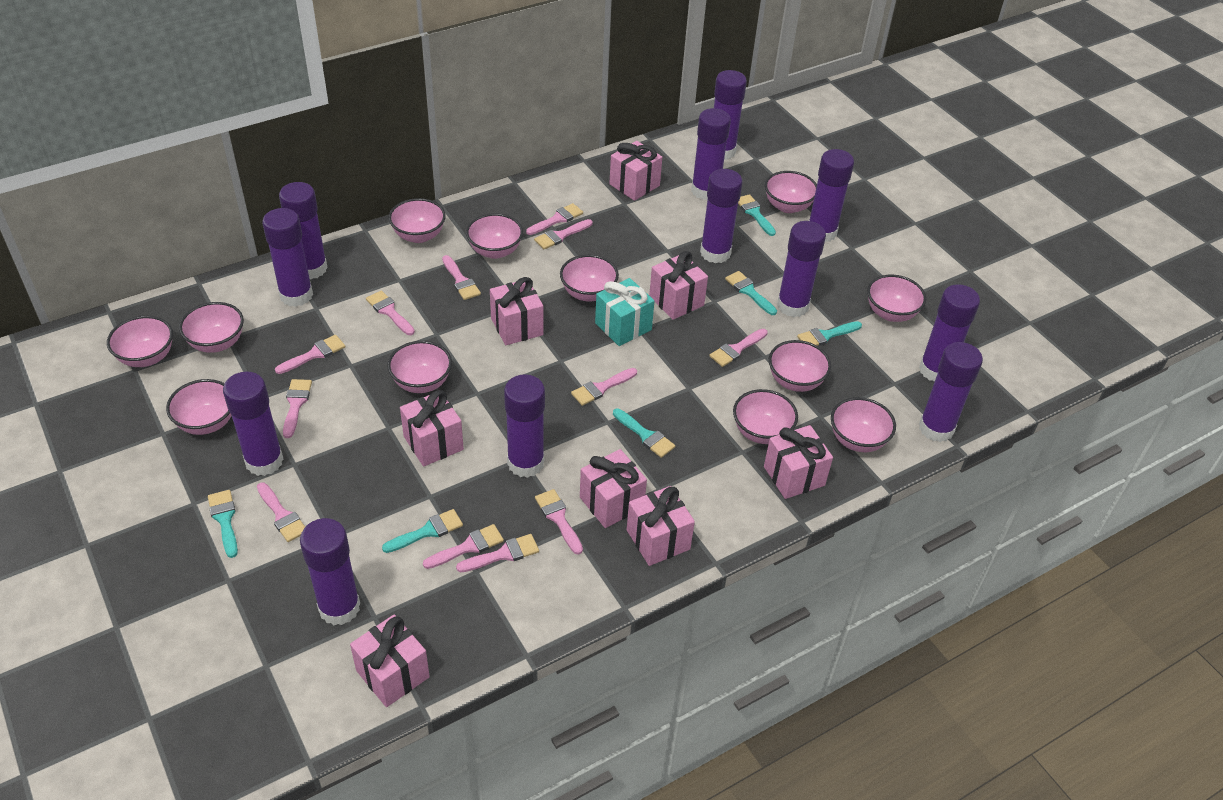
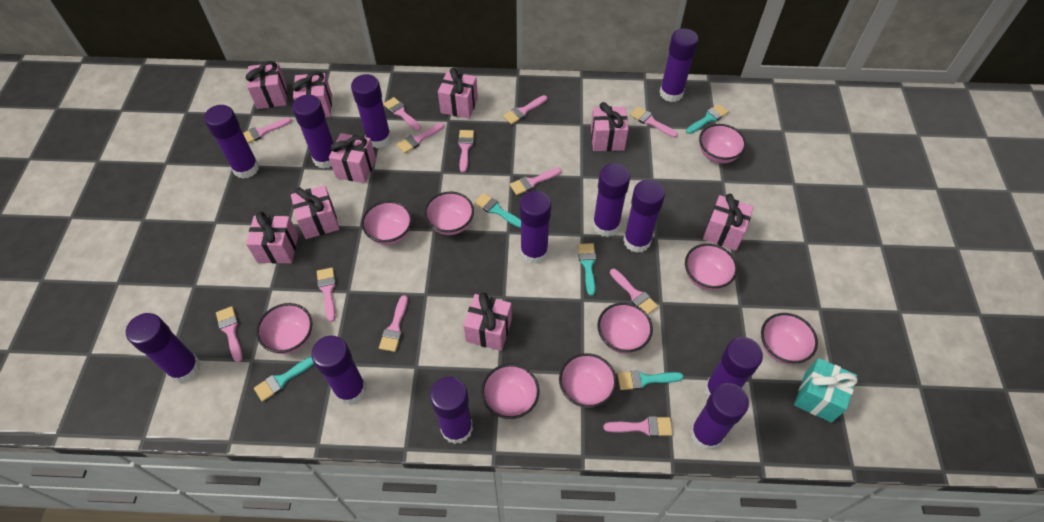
pink bowl: [107,316,173,367] [166,379,232,435] [179,302,244,353] [388,341,452,393] [389,198,446,243] [466,213,523,259] [560,255,619,302] [733,389,798,444] [765,171,817,213] [769,340,831,392] [831,397,896,452] [867,275,926,322] = 12 -> [256,303,312,354] [361,201,412,245] [424,192,474,235] [481,364,540,419] [559,353,617,408] [597,303,653,353] [685,243,738,290] [699,124,746,163] [761,313,818,364] = 9
pink gift: [350,614,430,707] [400,390,464,467] [490,277,543,345] [580,449,647,528] [609,141,662,201] [627,486,695,566] [649,251,708,320] [764,425,833,499] = 8 -> [246,61,287,109] [246,212,298,264] [291,185,339,239] [292,71,332,117] [329,133,376,183] [438,67,478,119] [463,293,512,351] [591,102,629,151] [703,194,754,251] = 9
turquoise brush: [208,490,238,558] [382,509,463,553] [613,408,675,458] [725,271,777,315] [738,194,776,236] [797,321,862,346] = 6 -> [254,356,314,402] [474,193,521,228] [578,243,596,296] [617,370,684,390] [686,104,729,134] = 5

